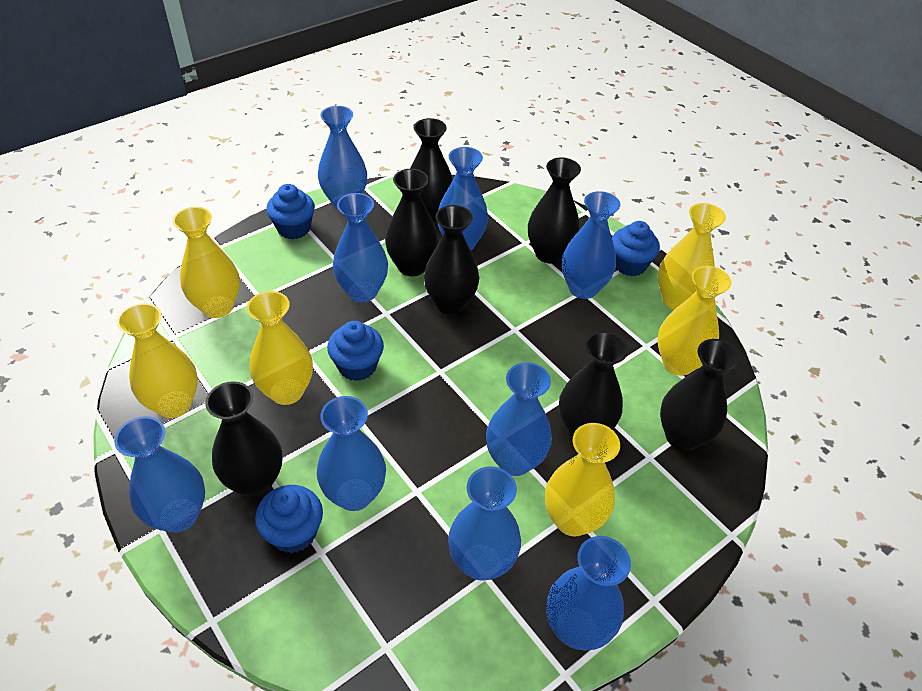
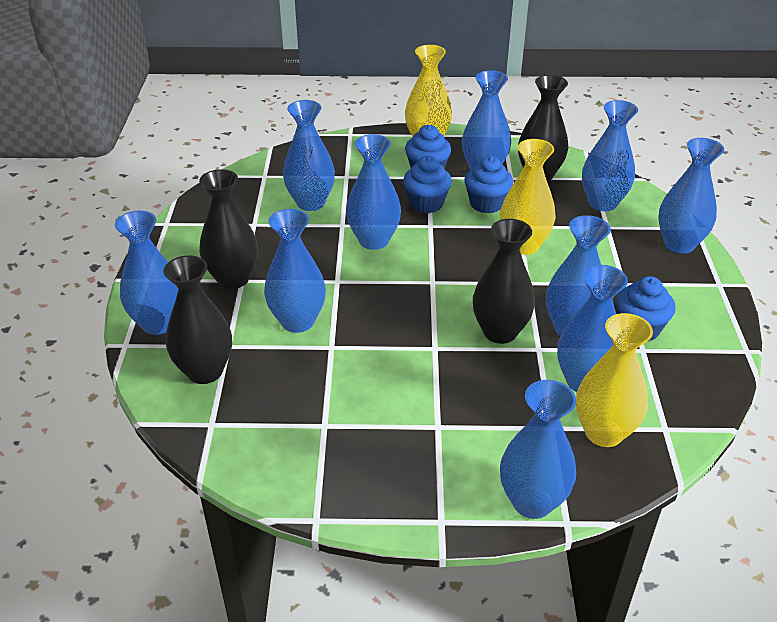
black vase: [205,381,283,497] [385,169,438,276] [410,118,453,222] [424,205,479,314] [528,157,581,263] [559,331,628,439] [660,339,741,451] = 7 -> [163,255,232,384] [199,169,258,289] [473,219,535,344] [518,75,568,182] = 4
blue vase: [114,416,205,533] [317,396,386,511] [318,106,367,209] [333,193,388,302] [438,147,488,251] [448,466,521,581] [486,362,552,476] [546,536,631,650] [562,191,620,299] = 9 -> [115,211,178,335] [264,209,326,333] [283,100,335,211] [346,134,401,250] [462,70,511,170] [500,380,576,519] [546,215,611,336] [557,265,628,392] [582,100,638,211] [658,138,724,254] = 10
yellow vase: [117,303,198,418] [173,207,240,318] [247,291,313,405] [545,423,620,537] [658,203,726,310] [658,266,731,376] = 6 -> [405,45,452,137] [500,139,556,255] [576,313,653,447] = 3

